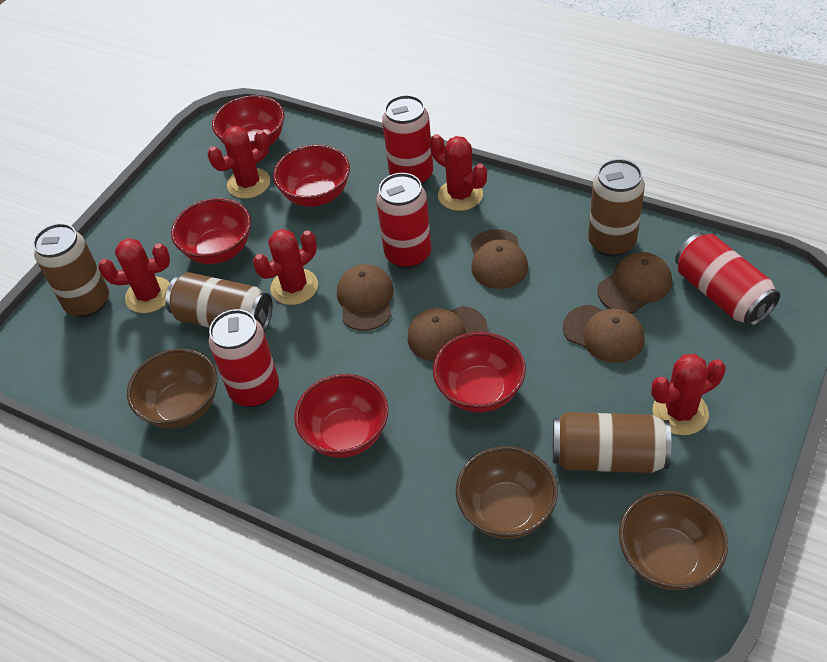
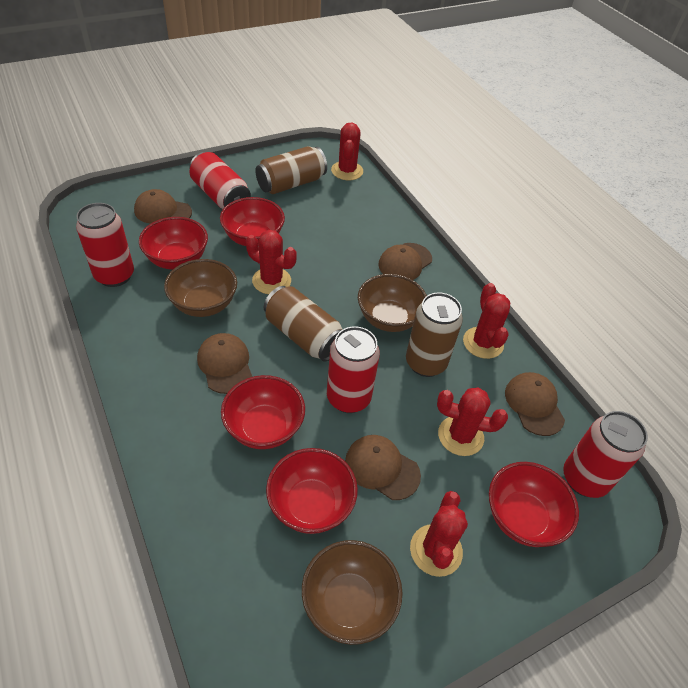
brown can: [33,223,109,317] [165,272,272,331] [553,412,671,473] [588,159,645,257] = 4 -> [255,146,327,194] [264,286,343,362] [406,292,463,377] = 3

